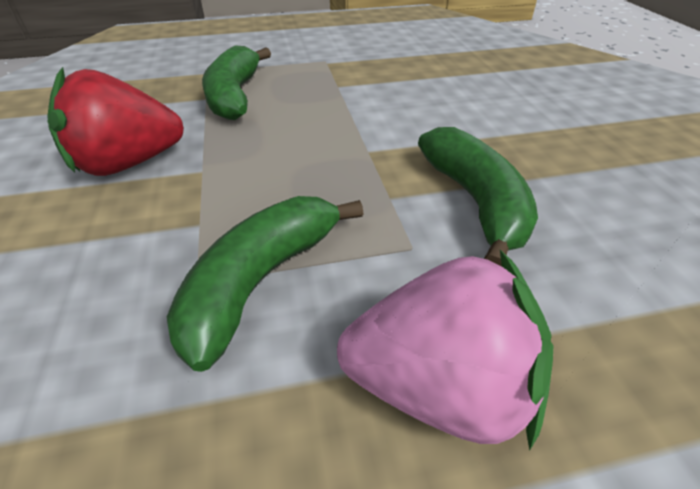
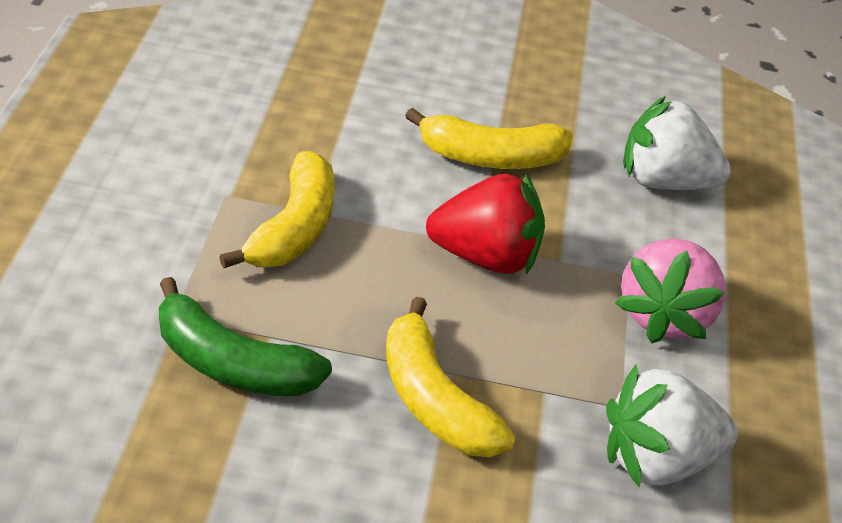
green banana: [167,196,364,372] [202,45,271,120] [418,127,538,266] = 3 -> [159,277,332,396] = 1
white strawberry: none = 0 -> [606,364,738,488] [623,96,731,190] = 2
yellow banana: none = 0 -> [219,151,335,268] [386,297,515,457] [405,108,573,169] = 3

